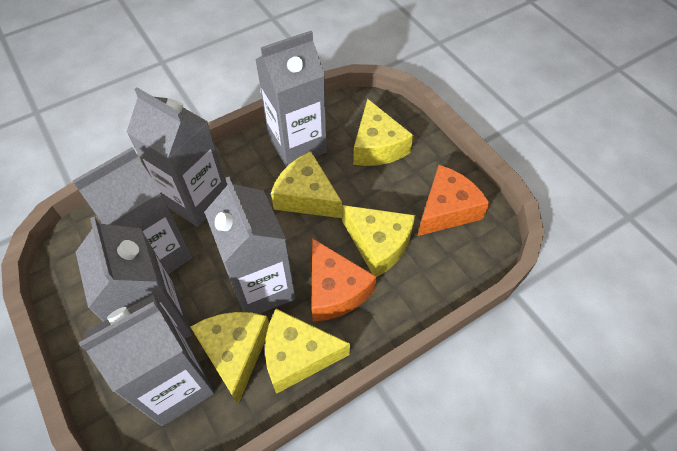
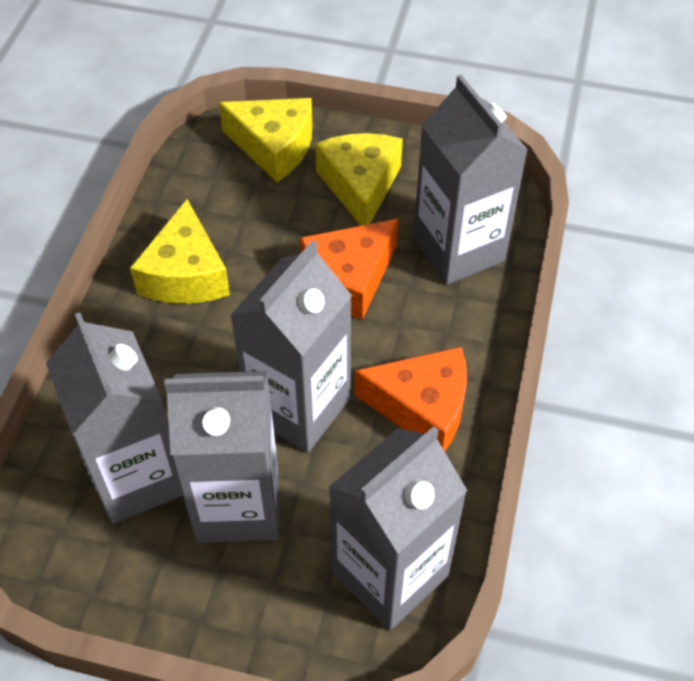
grey carton: [73,147,193,274] [76,217,192,338] [79,294,215,426] [126,87,227,227] [204,177,296,314] [255,31,327,167] = 6 -> [46,312,183,524] [164,371,278,543] [230,240,352,452] [329,426,467,630] [413,75,528,285] = 5
yellow cheese: [191,312,269,404] [265,309,350,394] [271,151,342,218] [342,205,415,277] [353,99,413,166] = 5 -> [130,199,230,304] [219,98,312,182] [315,133,403,226] = 3

